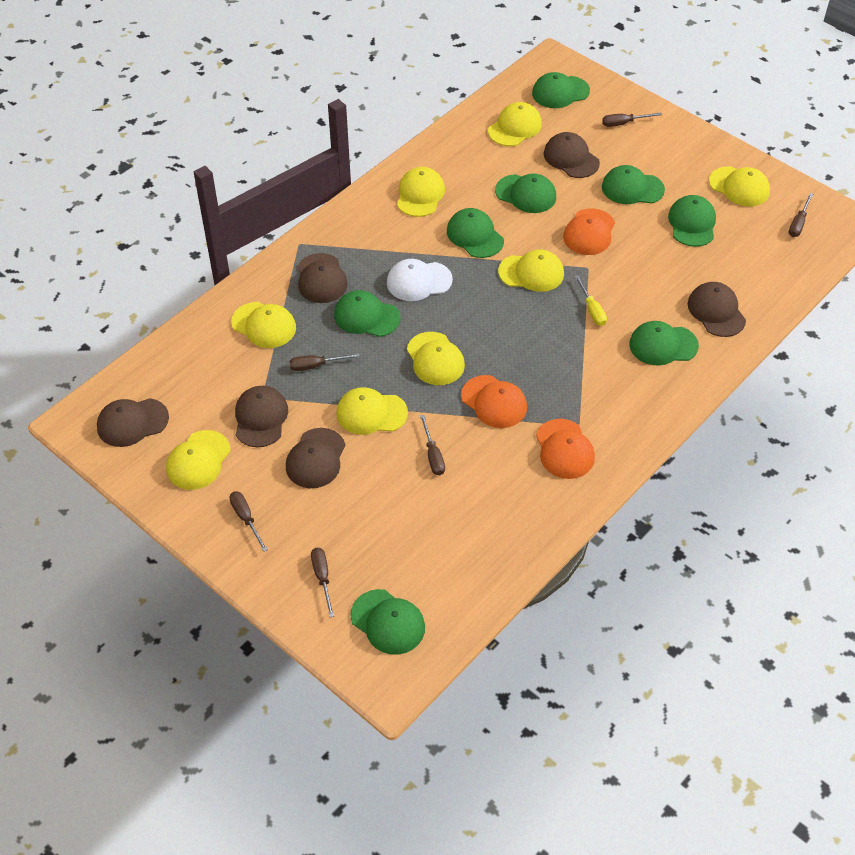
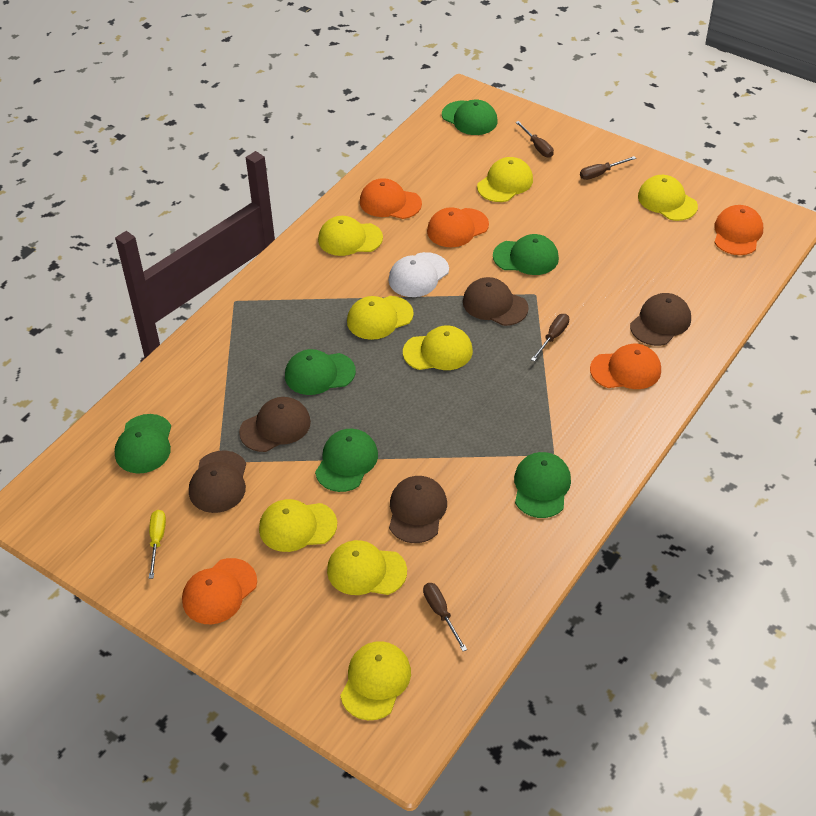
brown cap: [97,398,169,447] [235,386,288,447] [286,428,346,488] [298,253,348,303] [544,132,600,178] [688,282,746,337] = 6 -> [189,450,246,513] [239,397,311,452] [389,476,447,543] [463,277,529,326] [630,293,691,346] = 5
brown screwdriver: [229,491,268,552] [289,353,360,371] [311,548,334,617] [420,415,445,475] [602,112,662,127] [788,193,813,237] = 6 -> [423,583,467,651] [516,121,554,158] [531,314,569,362] [580,156,636,180] = 4
green cap: [334,290,401,337] [351,589,425,655] [447,208,504,258] [495,174,556,213] [532,72,590,108] [602,165,665,204] [629,321,699,366] [668,195,716,247] = 8 -> [115,414,171,474] [285,349,356,395] [315,429,378,492] [442,100,498,135] [493,234,559,275] [514,452,571,518] = 6
orange cap: [461,375,527,428] [536,419,595,479] [563,208,615,255] = 3 -> [182,558,257,624] [360,178,422,219] [427,207,489,247] [590,344,661,389] [714,205,763,255] = 5

